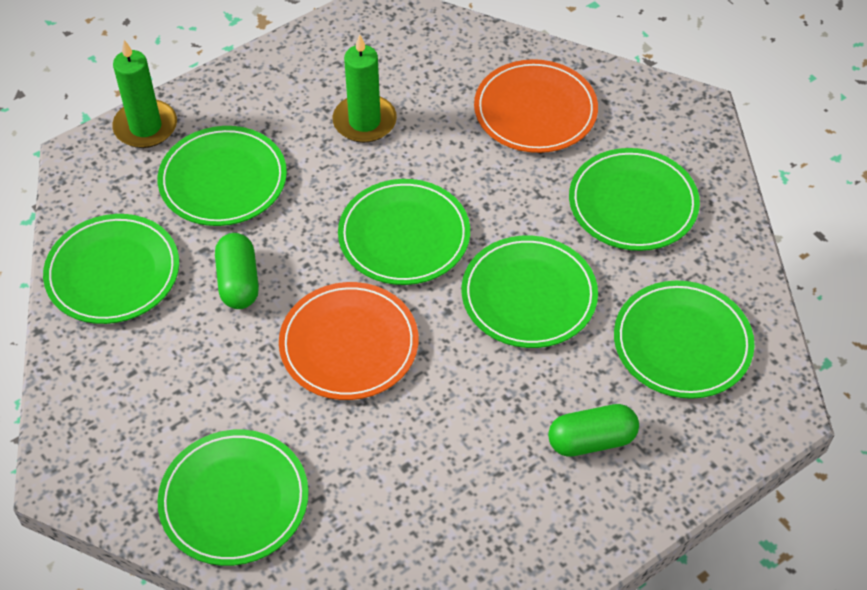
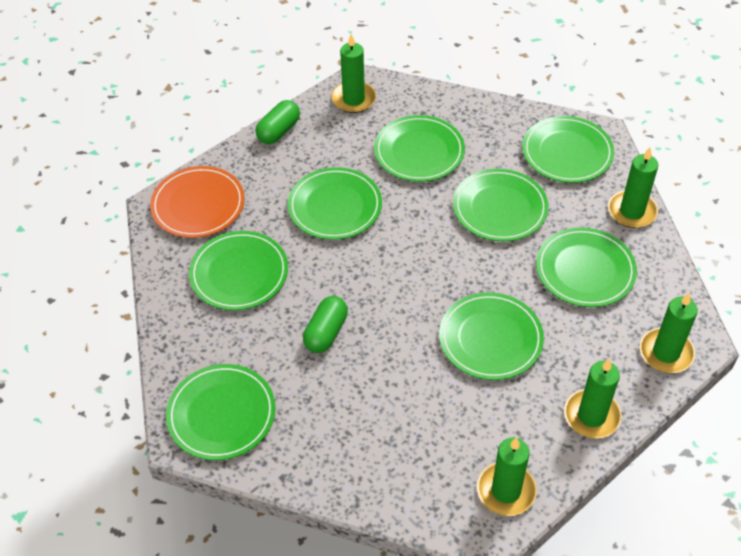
green candle: [112,40,177,148] [333,34,397,143] = 2 -> [332,34,376,113] [477,437,537,516] [564,358,622,438] [608,147,658,228] [640,293,698,373] = 5
green plate: [43,214,179,324] [157,430,309,566] [158,126,287,226] [338,179,470,285] [462,236,598,348] [569,148,700,251] [614,280,755,399] = 7 -> [166,364,276,460] [189,231,288,310] [288,167,382,240] [374,115,465,182] [439,292,544,380] [453,169,548,242] [522,116,614,183] [536,227,637,307] = 8
orange plate: [279,282,419,400] [474,59,598,153] = 2 -> [150,166,245,238] = 1

